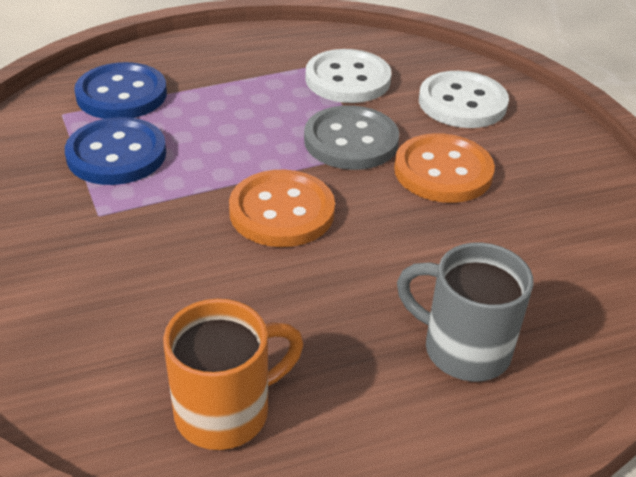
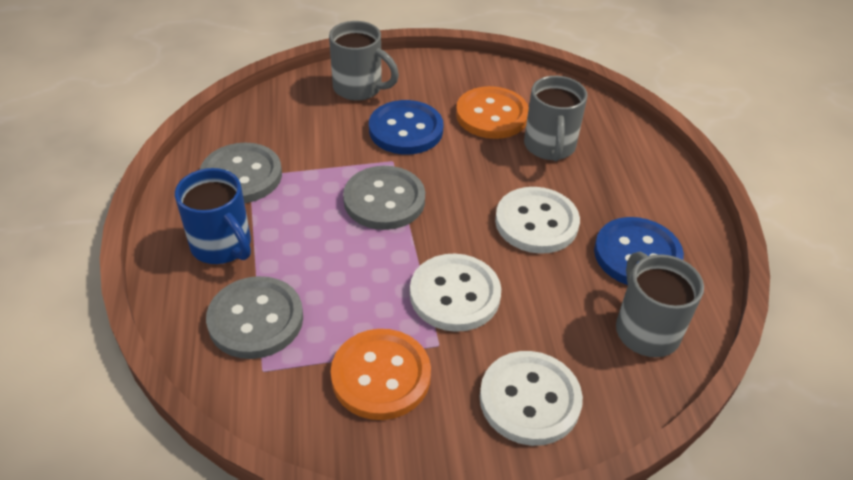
blue mug: none = 0 -> [175,168,251,264] = 1
grey button: [304,105,399,170] = 1 -> [200,143,282,203] [206,276,303,359] [343,166,425,230] = 3
grey mug: [397,243,534,382] = 1 -> [329,21,399,101] [524,76,587,161] [616,252,704,357] = 3
orange mug: [163,299,304,450] = 1 -> none = 0
white button: [305,49,392,103] [419,71,509,128] = 2 -> [410,254,501,332] [480,351,583,446] [495,187,580,254] = 3

